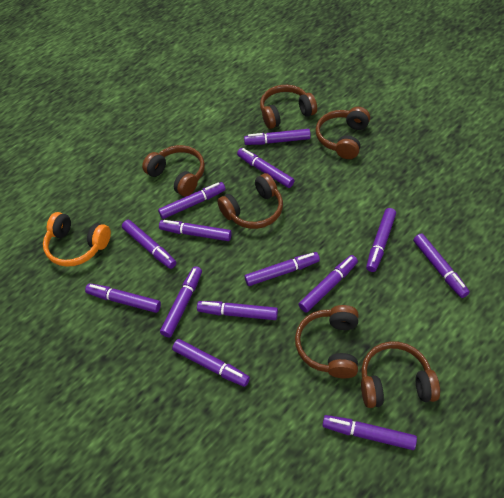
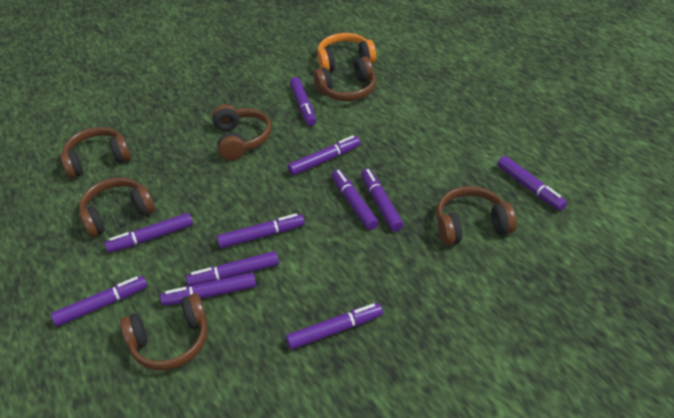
purple marker: [85,283,161,313] [122,220,176,269] [158,182,226,219] [159,220,232,241] [160,266,202,338] [172,339,250,387] [197,301,278,320] [237,148,295,188] [244,129,311,145] [244,252,320,286] [298,255,358,312] [322,415,417,450] [366,208,396,272] [413,233,470,298] = 14 -> [51,276,147,327] [105,213,193,253] [160,273,256,306] [186,251,279,287] [217,213,305,249] [286,303,383,350] [287,135,361,176] [290,77,316,126] [332,170,379,230] [361,169,403,232] [498,156,567,211] = 11

